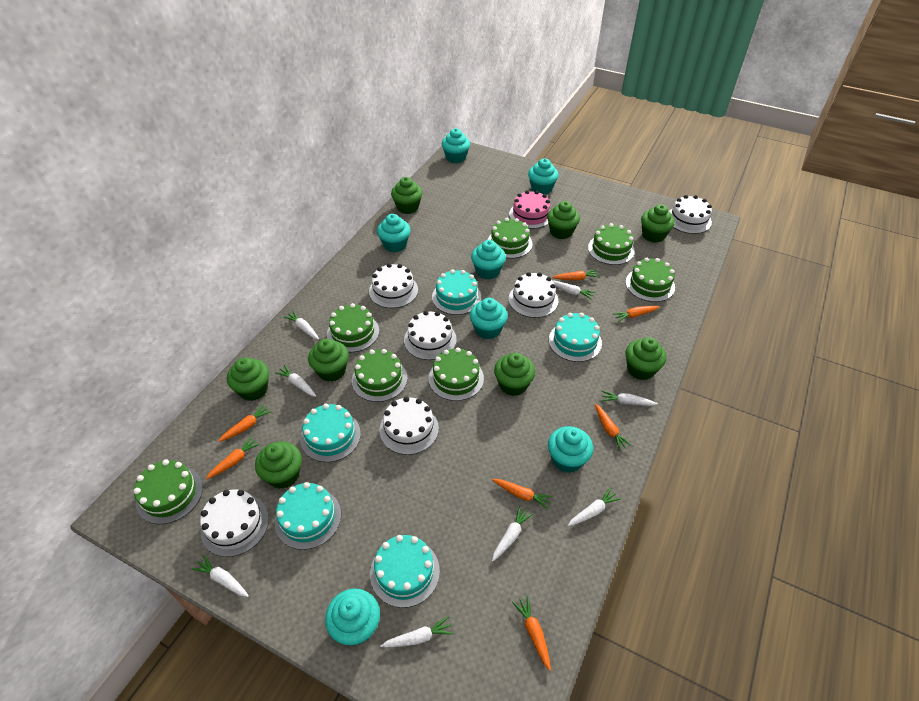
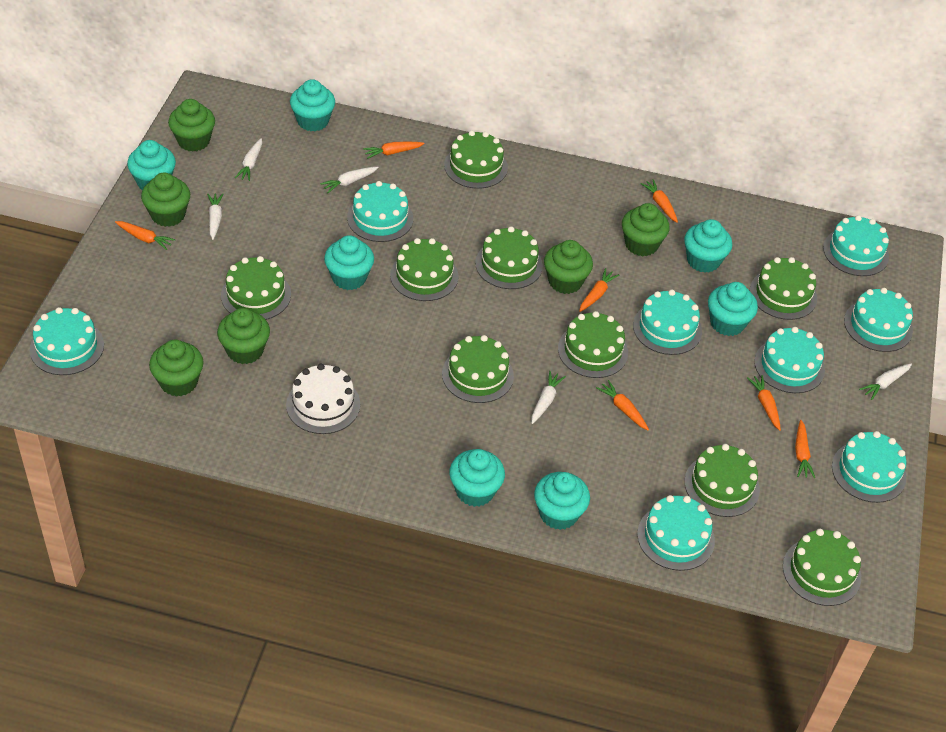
green cake: [133,459,203,524] [327,303,379,352] [352,349,408,402] [429,348,484,401] [487,218,533,259] [588,223,635,265] [626,258,675,302] = 7 -> [221,256,291,320] [390,238,459,301] [442,335,514,403] [444,131,508,189] [475,226,543,289] [558,311,628,378] [684,444,760,517] [750,257,817,320] [783,529,861,606] = 9
green cupcake: [227,357,269,401] [255,441,302,489] [308,339,349,382] [391,177,423,214] [494,353,535,396] [547,201,580,239] [625,337,666,380] [641,204,675,243] = 8 -> [141,172,190,227] [149,340,204,397] [168,99,215,152] [217,308,270,364] [544,240,593,294] [622,203,669,256] = 6
pink cake: [509,190,550,229] = 1 -> none = 0
turquoise cake: [275,482,341,550] [300,404,361,462] [370,535,440,608] [432,269,481,315] [549,313,602,362] = 5 -> [30,307,104,375] [347,181,413,242] [633,290,702,355] [637,495,715,571] [754,327,825,393] [823,215,889,276] [832,431,906,503] [844,288,913,352] = 8
white cake: [200,489,269,557] [369,263,418,308] [380,397,439,455] [404,311,457,360] [509,272,558,318] [669,195,712,234] = 6 -> [286,364,360,434] = 1
white carrot: [192,555,249,597] [275,365,316,397] [284,311,319,340] [380,616,454,647] [492,506,533,561] [552,280,595,300] [568,487,621,526] [601,391,658,406] = 8 -> [207,193,223,240] [235,138,262,181] [320,167,379,193] [532,371,566,424] [859,364,912,400] = 5

